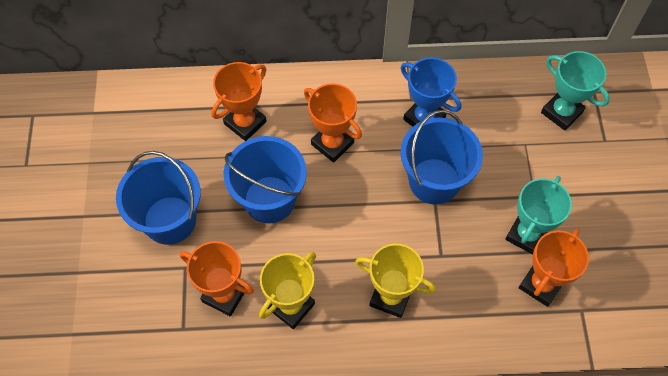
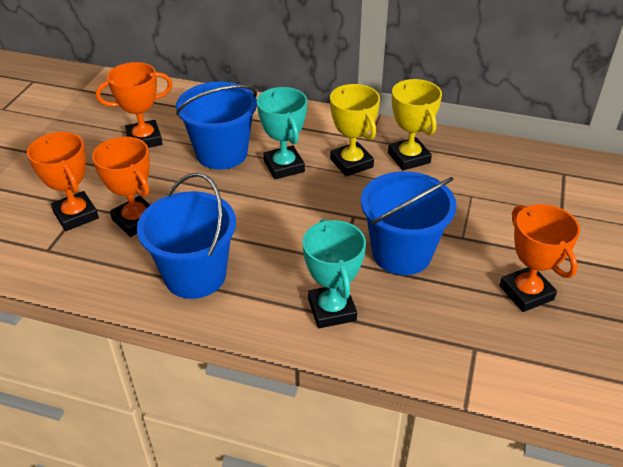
blue trophy: [401,57,461,127] = 1 -> none = 0

